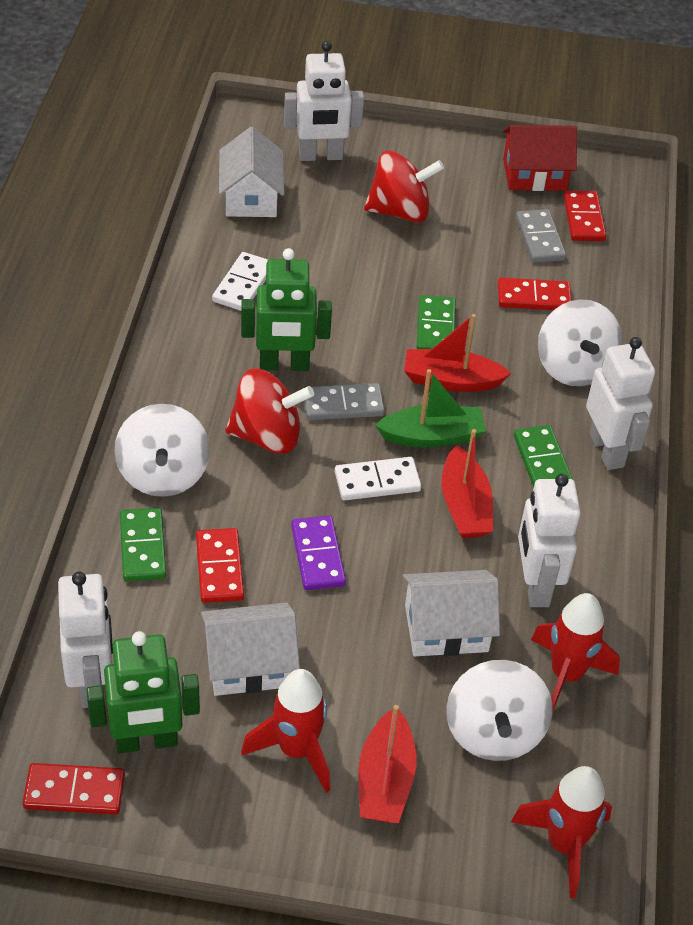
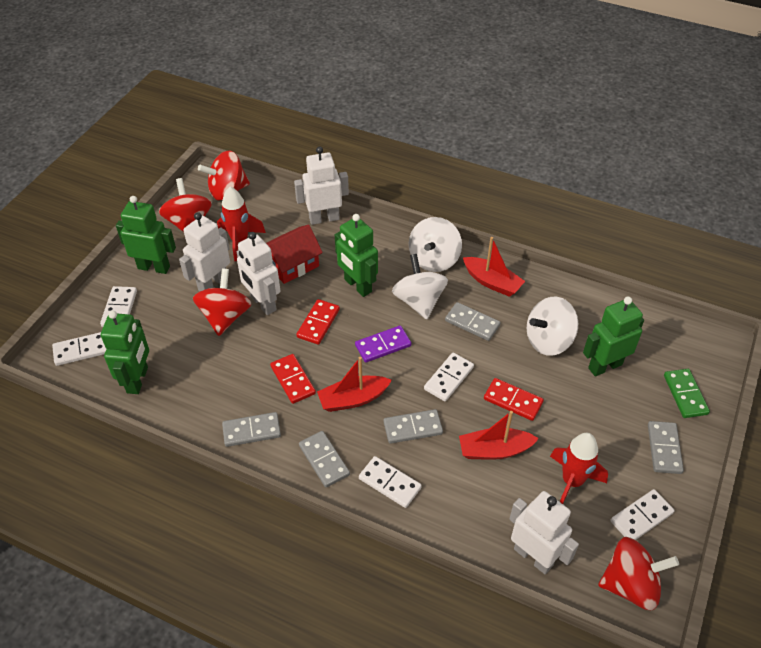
green boat: [375,369,486,448] = 1 -> none = 0
green domino: [120,508,166,581] [416,295,456,349] [514,425,573,488] = 3 -> [664,369,710,418] = 1
green robot: [86,631,200,753] [241,248,332,371] = 2 -> [101,310,149,394] [116,196,176,274] [335,214,378,297] [583,296,644,376] = 4
grey domino: [304,383,385,420] [516,209,566,263] = 2 -> [222,412,281,447] [299,431,350,487] [383,409,443,444] [445,302,500,341] [648,421,684,474] = 5
red domino: [23,763,125,815] [196,528,244,603] [498,277,572,310] [563,190,606,241] = 4 -> [270,354,316,404] [296,299,340,345] [484,378,544,421] = 3
red rocket: [241,669,330,793] [511,766,612,898] [531,593,620,713] = 3 -> [217,187,266,261] [550,433,608,504] = 2
red spinning top: [225,368,314,454] [364,151,444,223] = 2 -> [159,178,212,232] [193,268,251,336] [198,151,250,200] [598,537,679,610] = 4
white domino: [212,252,268,311] [335,457,421,501] = 2 -> [52,332,106,366] [100,286,137,327] [359,456,422,508] [424,353,474,401] [611,489,675,540] = 5
white house: [201,603,300,696] [219,127,284,217] [403,570,500,656] = 3 -> none = 0

